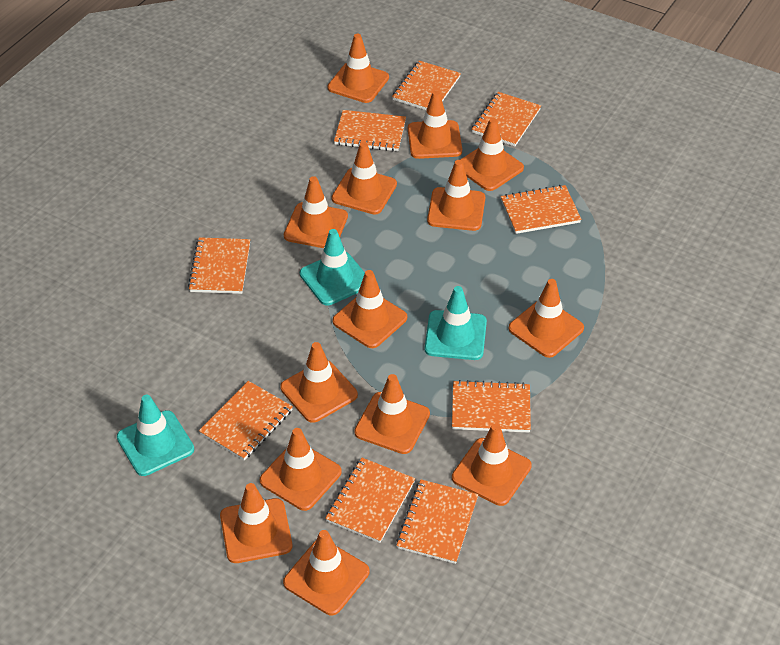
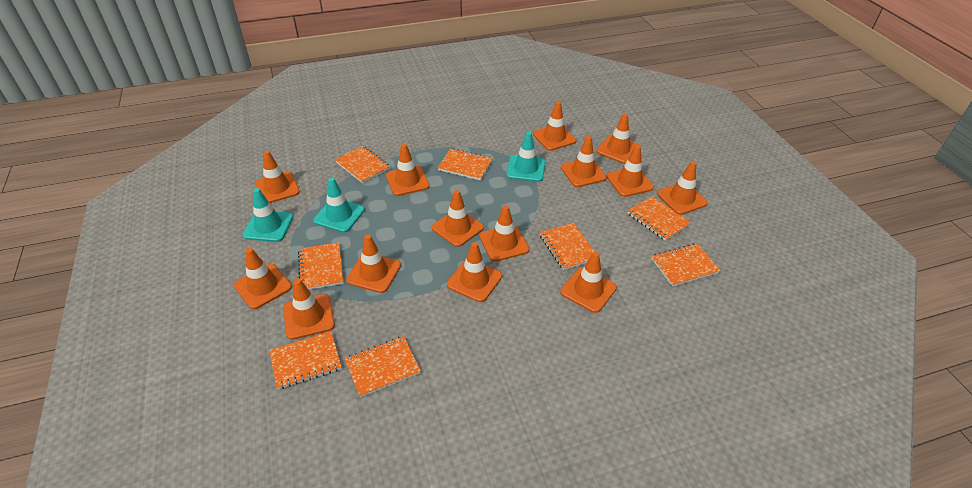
orange notebook: [188,237,250,294] [199,381,293,460] [325,458,415,543] [334,110,406,151] [392,61,461,110] [396,479,478,564] [452,380,531,432] [472,92,541,146] [501,185,582,234] = 9 -> [269,331,342,389] [298,242,343,290] [335,146,390,183] [345,336,421,397] [438,148,493,180] [540,223,595,270] [627,196,691,241] [651,243,721,287] = 8

